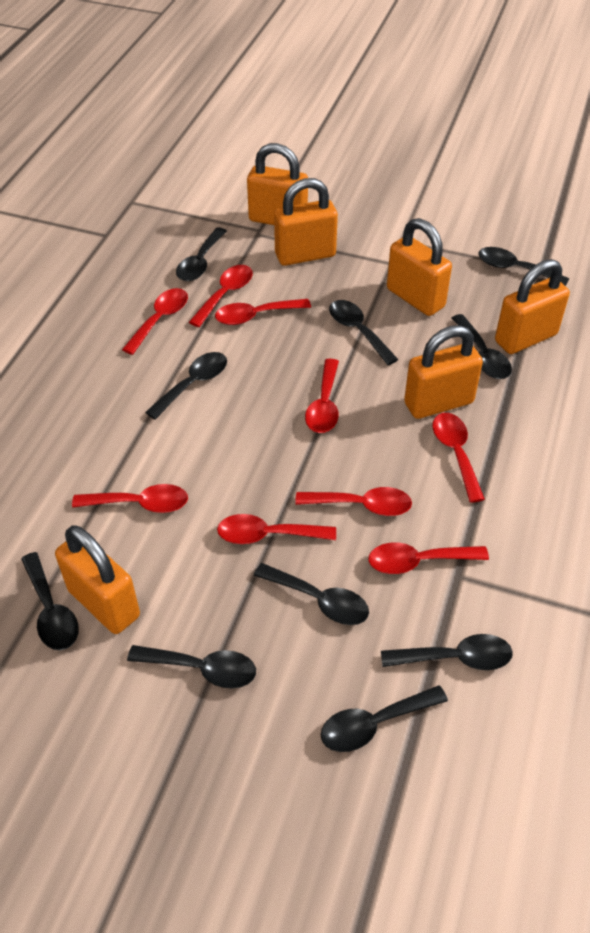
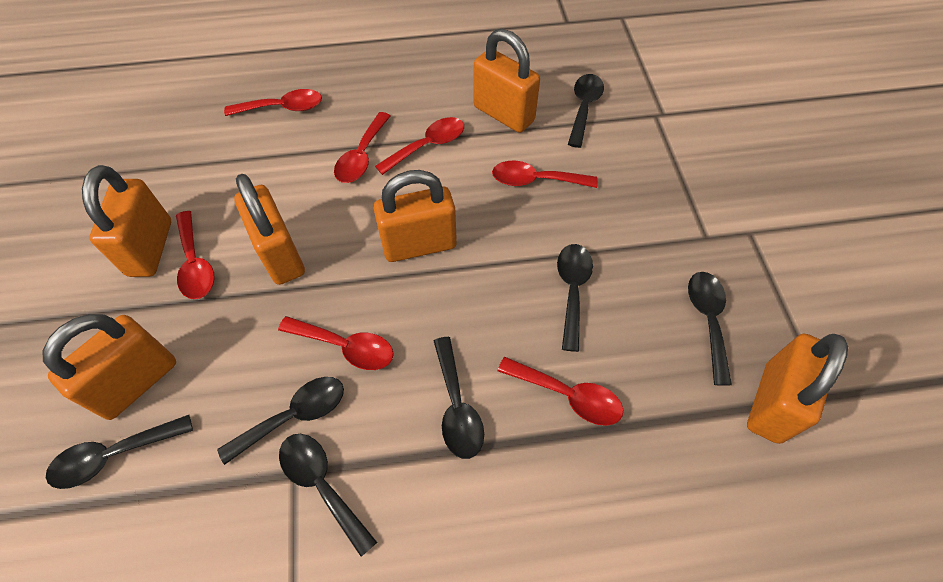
black spoon: [21,552,79,650] [127,645,256,688] [145,352,227,419] [176,227,227,281] [254,563,369,625] [321,685,448,752] [329,300,399,365] [381,634,513,670] [451,314,512,379] [478,247,570,286] = 10 -> [46,415,193,489] [217,377,344,465] [279,434,377,557] [434,337,484,459] [557,244,593,352] [568,74,604,148] [688,272,732,386] = 7
red spoon: [72,484,188,513] [122,288,188,355] [189,265,253,327] [215,299,311,325] [217,514,336,544] [295,487,412,516] [305,359,339,433] [368,542,489,574] [432,413,485,503] = 9 -> [176,211,215,299] [224,89,322,116] [278,316,394,370] [334,112,391,183] [375,117,464,175] [492,161,598,188] [498,357,623,426] = 7

